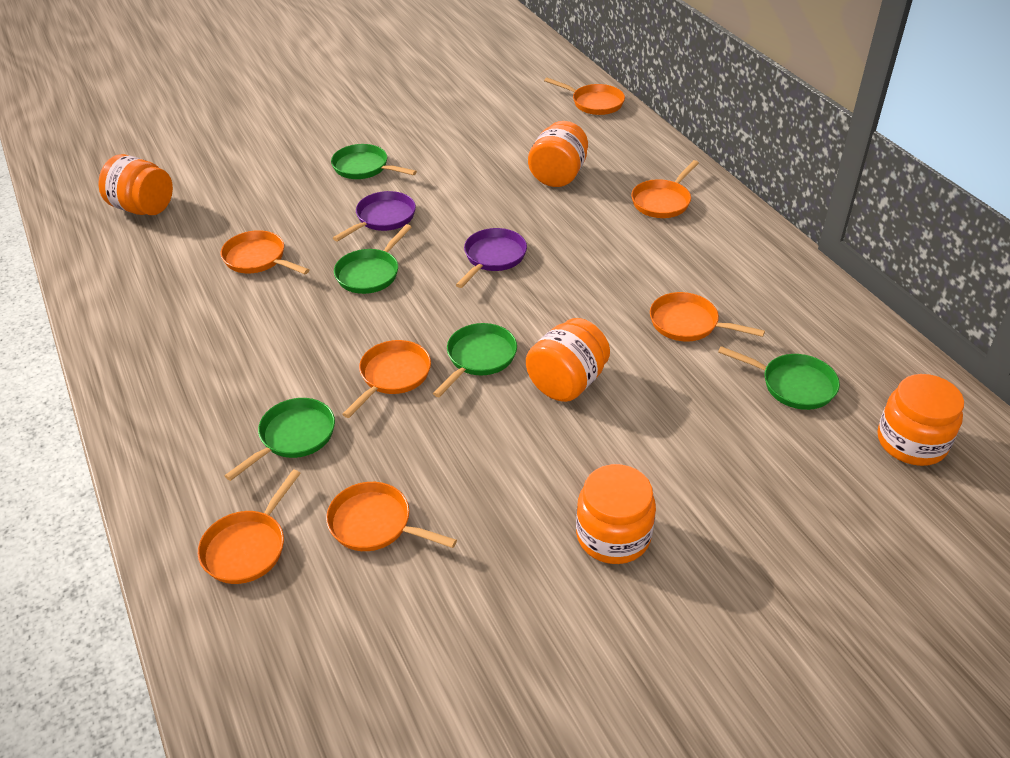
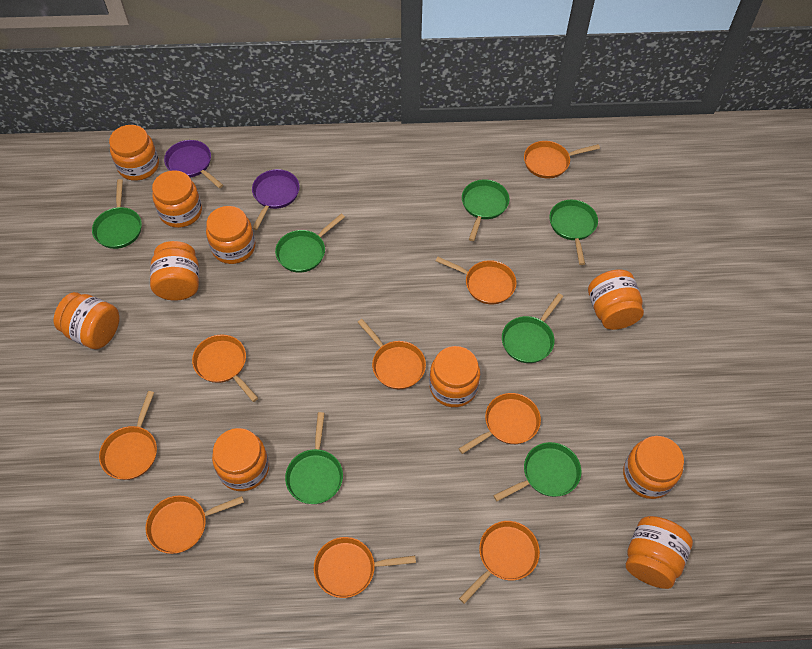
green pan: [225,398,335,481] [331,144,417,179] [334,224,412,294] [433,323,517,397] [718,346,840,410] = 5 -> [92,179,142,249] [275,214,345,272] [285,412,343,504] [462,179,509,241] [493,442,581,501] [502,293,564,363] [549,200,598,265] = 7
orange jar: [98,154,173,215] [526,318,610,402] [528,121,588,187] [576,464,656,564] [878,374,964,466] = 5 -> [54,292,119,349] [109,125,159,181] [150,241,199,301] [152,170,202,228] [206,206,255,264] [212,428,269,491] [429,346,480,407] [588,269,644,330] [623,436,684,499] [626,516,693,589] = 10
orange pan: [198,469,301,584] [221,230,309,274] [326,482,457,551] [342,340,431,418] [544,77,625,115] [631,160,699,218] [650,292,765,341] = 7 -> [99,391,157,480] [145,496,244,554] [192,334,258,402] [314,537,416,598] [357,319,426,389] [435,257,517,304] [459,393,541,454] [459,521,540,604] [524,141,600,179] = 9

